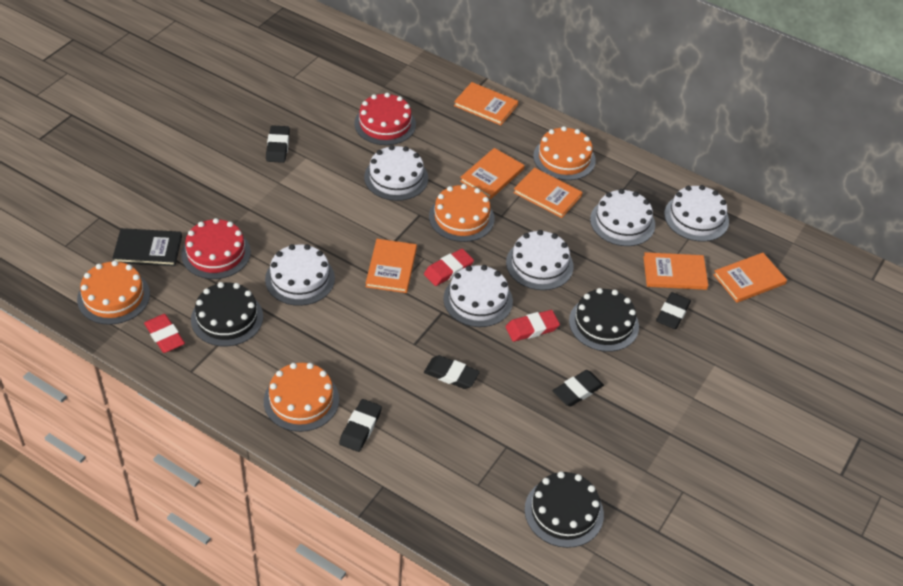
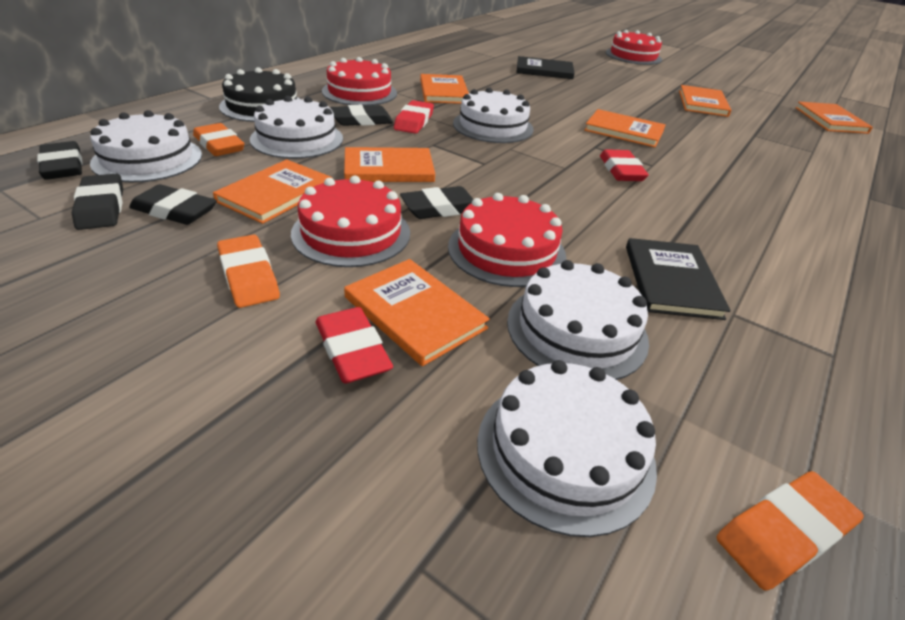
black book: [112,228,182,266] = 1 -> [516,56,575,79] [626,238,731,320] = 2
black cake: [191,282,263,346] [525,471,604,548] [569,288,639,352] = 3 -> [219,67,300,122] = 1
orange book: [366,239,417,293] [454,82,518,125] [460,148,525,199] [513,168,582,218] [643,252,708,290] [713,253,787,303] = 6 -> [213,159,332,224] [344,147,435,182] [344,259,490,366] [420,74,469,104] [584,109,666,147] [679,85,731,117] [795,102,873,134] = 7
orange cake: [77,261,150,325] [264,363,339,432] [429,184,495,242] [533,126,596,180] = 4 -> none = 0
orange eraser: none = 0 -> [193,123,245,156] [217,234,280,308] [716,471,864,591] = 3
red cake: [181,218,251,279] [354,93,416,145] = 2 -> [291,176,410,267] [322,57,397,106] [448,193,566,287] [606,30,662,65] = 4
white cake: [265,244,335,306] [364,145,428,201] [443,265,513,327] [506,230,573,290] [590,189,655,246] [664,185,729,241] = 6 -> [90,110,202,182] [250,96,343,159] [453,87,534,143] [477,360,657,537] [507,260,649,380] = 5

